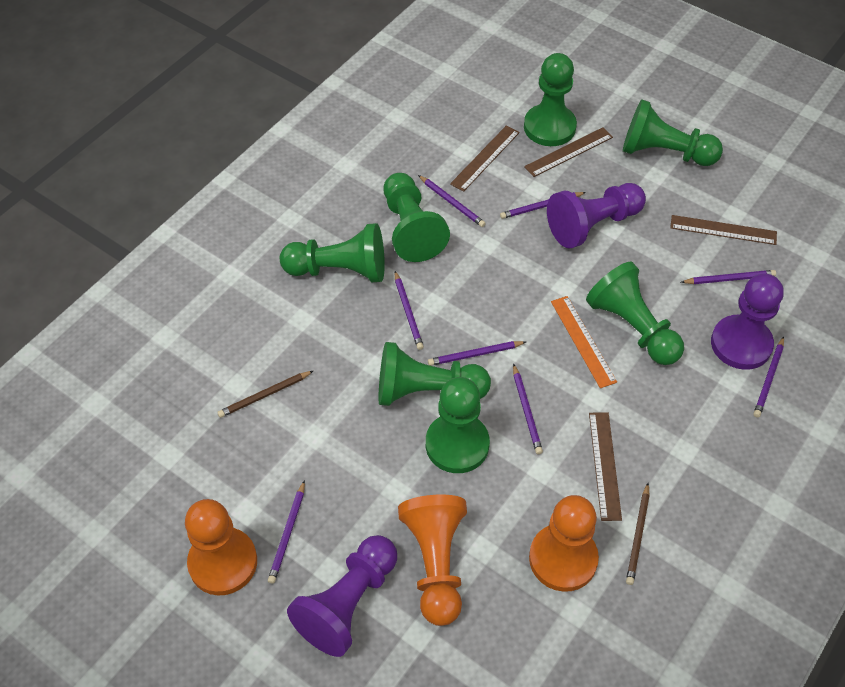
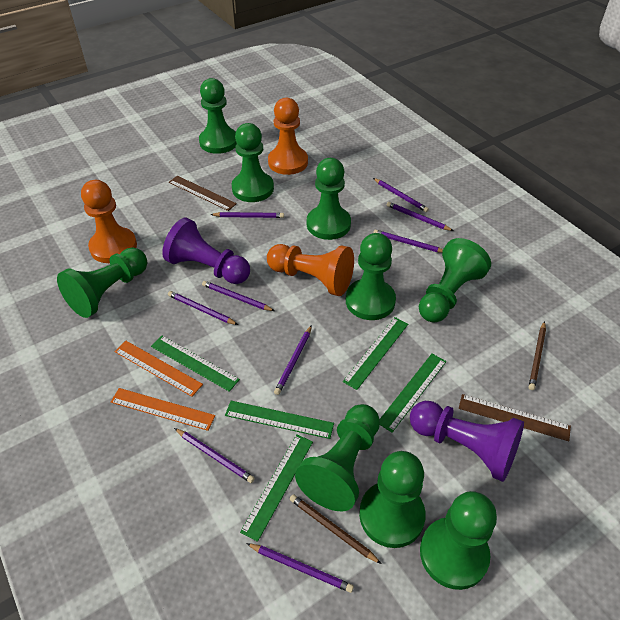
brown ruler: [450,125,520,192] [524,127,613,177] [589,412,622,521] [670,215,777,245] = 4 -> [169,176,237,211] [459,394,571,441] = 2
green pawn: [280,223,385,282] [379,342,491,406] [384,173,450,262] [426,377,490,473] [524,53,577,146] [586,262,684,365] [623,99,723,166] = 7 -> [57,248,147,318] [199,78,237,154] [231,123,274,202] [295,404,380,511] [307,158,351,240] [346,233,396,320] [359,451,426,548] [419,238,491,323] [420,491,497,590] = 9
green ruler: none = 0 -> [151,336,240,392] [225,401,334,439] [240,434,313,542] [343,317,408,390] [380,354,446,433] = 5
orange ruler: [551,296,617,388] = 1 -> [111,388,215,431] [114,341,203,397] = 2
purple pawn: [287,535,397,657] [547,183,646,249] [711,274,784,370] = 3 -> [162,218,250,284] [410,401,524,482] = 2
purple pencil: [268,480,305,584] [395,271,424,350] [418,175,486,227] [428,341,526,366] [500,192,586,219] [513,364,543,454] [681,270,776,284] [753,336,784,418] = 8 -> [168,291,238,325] [174,428,255,483] [202,281,274,311] [210,212,284,218] [246,543,354,593] [274,325,312,395] [373,178,429,212] [373,230,443,253] [387,202,453,231] = 9

